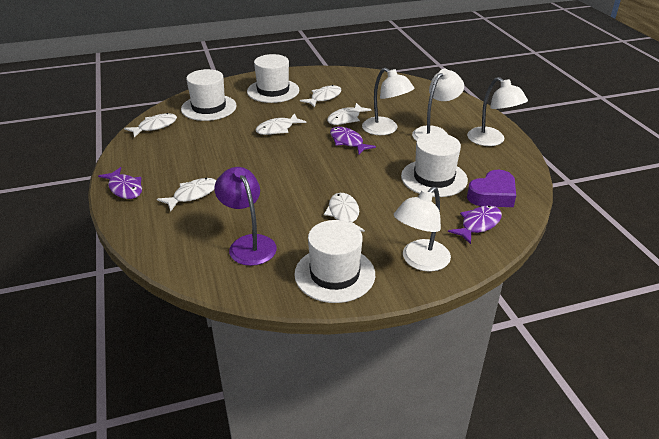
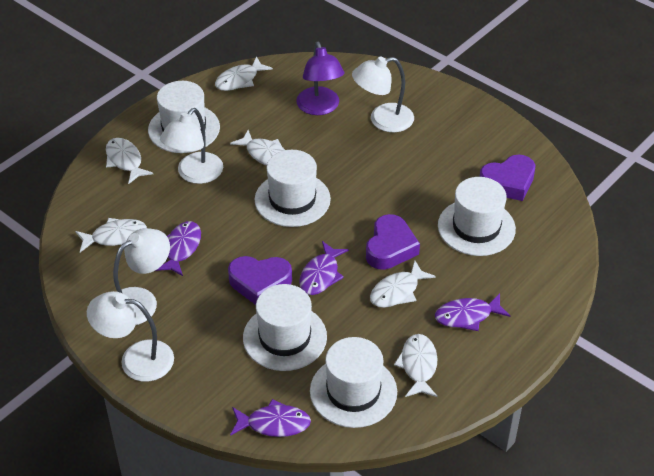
purple fish: [98,167,142,199] [330,127,376,154] [448,205,502,244] = 3 -> [155,221,201,276] [230,399,311,437] [299,241,349,295] [435,293,510,331] = 4
purple heart: [467,170,516,207] = 1 -> [228,256,292,305] [366,214,420,270] [479,154,535,201] = 3
white hat: [181,69,237,121] [247,54,299,103] [294,220,375,303] [401,133,468,197] = 4 -> [148,81,220,153] [243,284,327,371] [255,150,331,227] [310,337,397,428] [438,177,516,256] = 5

